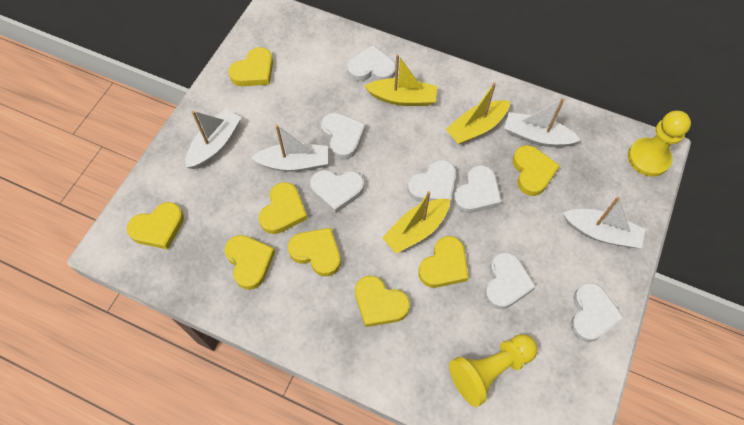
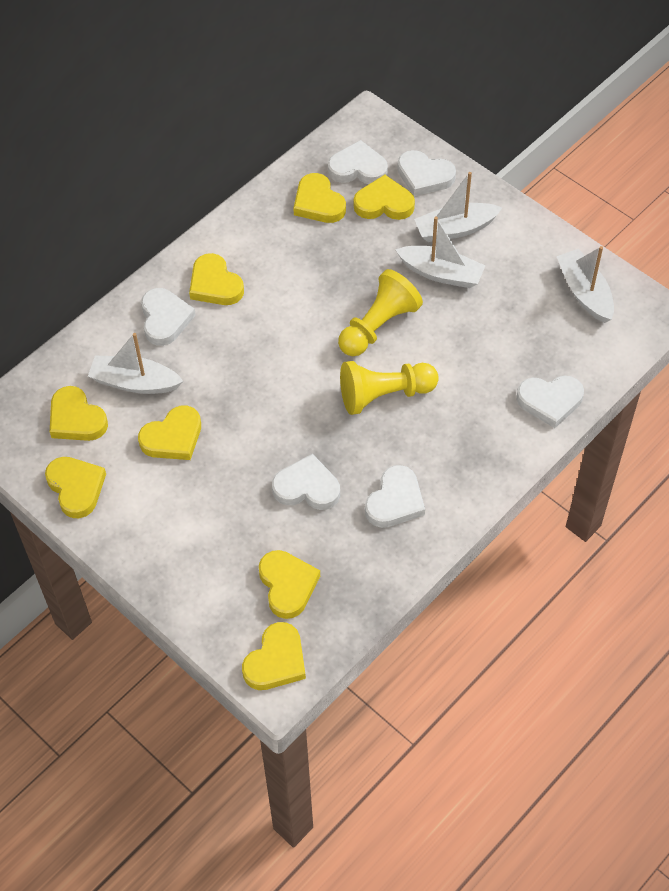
white heart: [310,170,364,214] [321,112,366,160] [347,45,396,82] [407,160,456,203] [453,165,502,213] [485,252,536,309] [571,283,624,342] = 7 -> [141,288,196,346] [272,454,340,510] [328,140,388,184] [365,465,425,528] [397,150,456,197] [517,376,584,428] = 6
yellow boat: [364,54,437,106] [382,191,450,254] [446,82,510,145] = 3 -> none = 0

